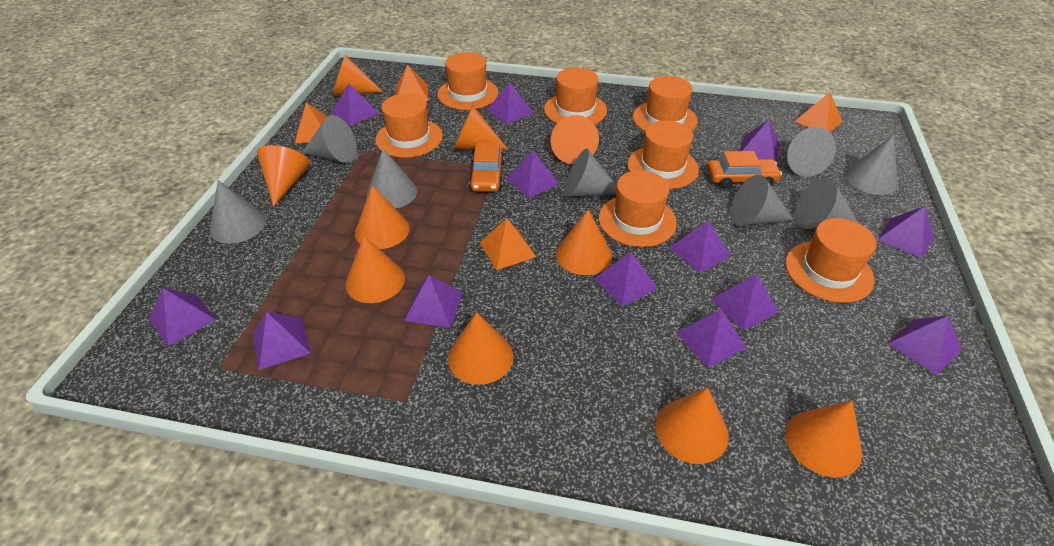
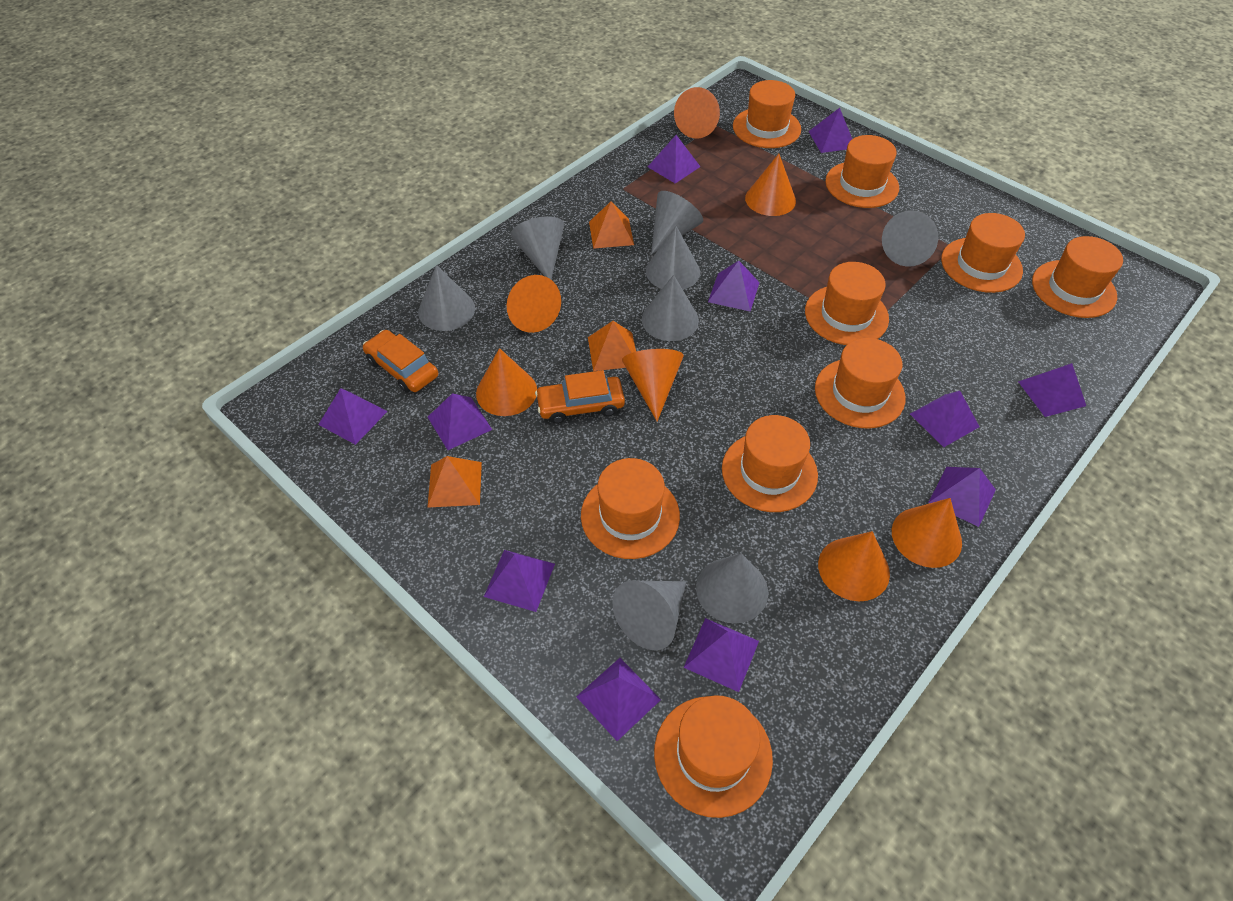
orange cone: [257,145,310,207] [333,54,383,96] [346,236,405,303] [355,185,410,249] [448,312,513,385] [453,106,508,149] [551,115,599,164] [556,210,612,275] [655,388,729,464] [785,401,862,477] = 10 -> [476,348,537,416] [507,275,561,333] [622,349,684,421] [674,87,720,139] [745,154,796,216] [818,531,890,601] [892,498,962,568] = 7
orange hat: [375,93,443,158] [437,52,499,110] [544,67,607,124] [598,170,677,247] [627,121,699,189] [633,76,698,132] [785,218,877,303] = 7 -> [581,458,680,559] [654,695,773,818] [722,415,818,512] [733,80,801,148] [805,262,889,345] [815,338,905,428] [825,135,899,208] [941,213,1025,293] [1032,236,1123,318] = 9
orange pyramid: [295,102,327,143] [396,65,429,101] [480,218,536,270] [794,92,842,132] = 4 -> [427,456,482,508] [588,321,636,371] [589,201,634,249] = 3
purple pyramid: [149,288,216,346] [252,312,311,370] [332,83,379,126] [404,275,463,328] [487,82,533,124] [506,151,559,198] [594,252,658,307] [669,220,731,273] [676,309,747,368] [711,274,779,330] [739,120,780,161] [877,206,934,259] [888,315,962,376] = 13 -> [318,388,388,445] [428,393,492,450] [484,550,555,612] [576,658,661,741] [648,135,701,184] [683,618,759,692] [708,261,760,311] [808,108,852,153] [910,391,980,447] [928,467,996,527] [1018,363,1086,417] = 11

